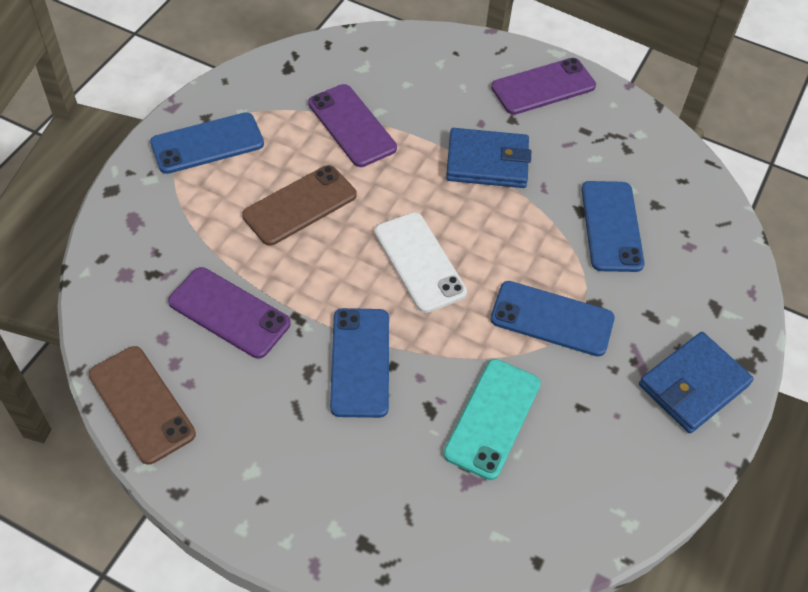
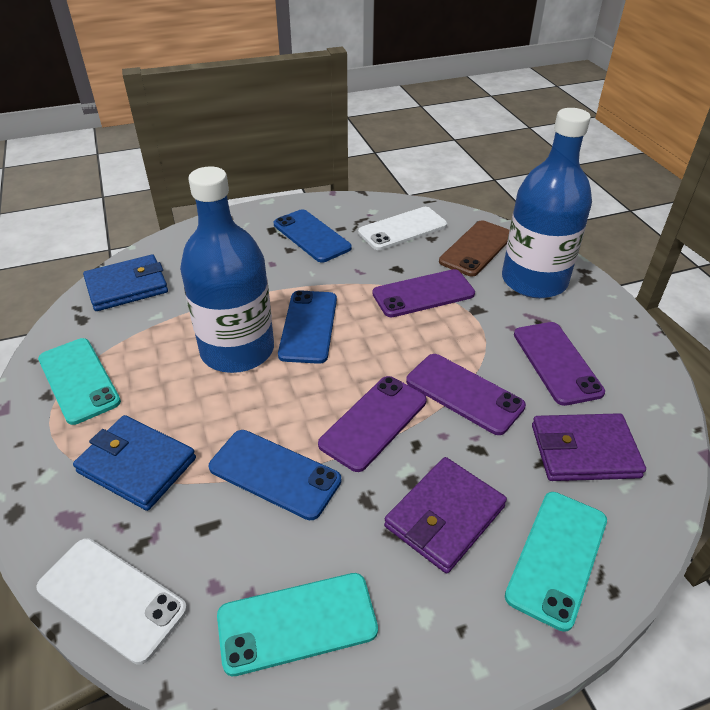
blue bottle: none = 0 -> [180,166,274,373] [502,108,592,298] = 2
blue phone: [150,112,264,174] [330,308,389,418] [490,281,615,357] [581,181,645,272] = 4 -> [209,430,341,520] [274,209,352,262] [278,290,337,364] = 3
brown phone: [88,346,196,465] [242,165,357,246] = 2 -> [439,220,509,276] = 1
purple phone: [168,267,291,359] [308,84,397,167] [491,58,596,115] = 3 -> [318,376,427,472] [372,269,475,317] [406,354,526,435] [514,322,605,406] = 4
purple wallet: none = 0 -> [384,457,507,574] [532,413,646,481] = 2
turquoise phone: [443,359,541,480] = 1 -> [38,338,121,425] [217,573,378,676] [505,492,607,632] = 3
white phone: [375,212,467,313] = 1 -> [36,538,187,665] [358,207,447,250] = 2

